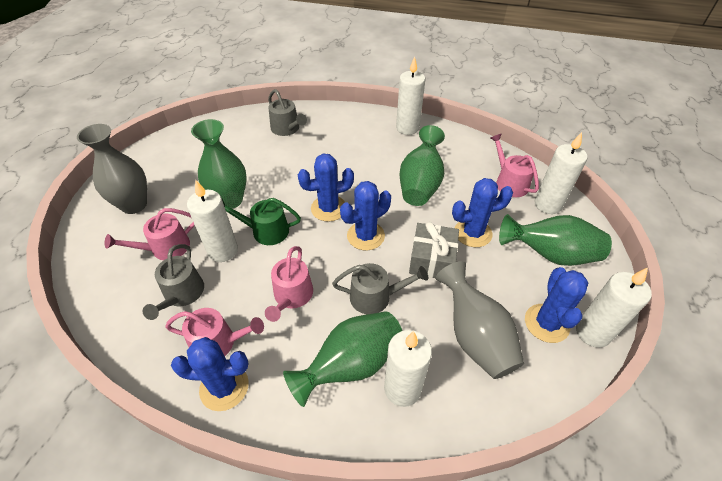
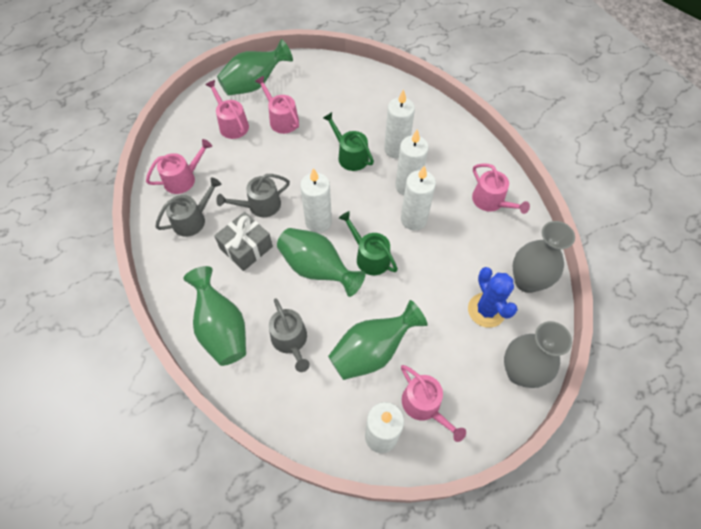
blue cactus: [171,337,249,411] [298,154,354,222] [340,181,391,251] [452,178,513,247] [525,267,588,343] = 5 -> [468,267,518,328] = 1
green watering can: [222,198,301,245] = 1 -> [323,112,374,171] [339,211,398,275] = 2
pink watering can: [105,208,195,260] [165,308,264,356] [265,246,313,322] [490,133,539,197] = 4 -> [146,139,212,194] [205,80,249,139] [255,76,299,134] [401,365,466,442] [472,163,530,214] = 5

